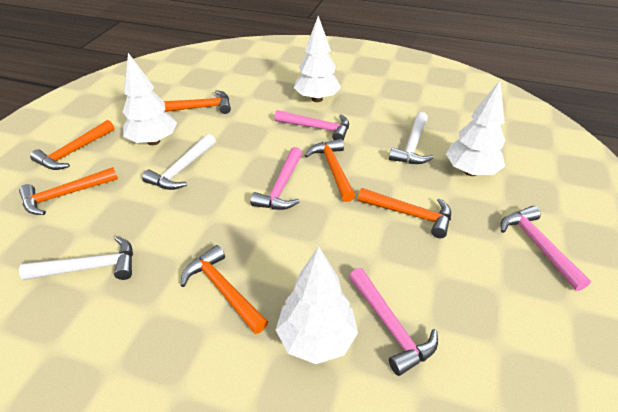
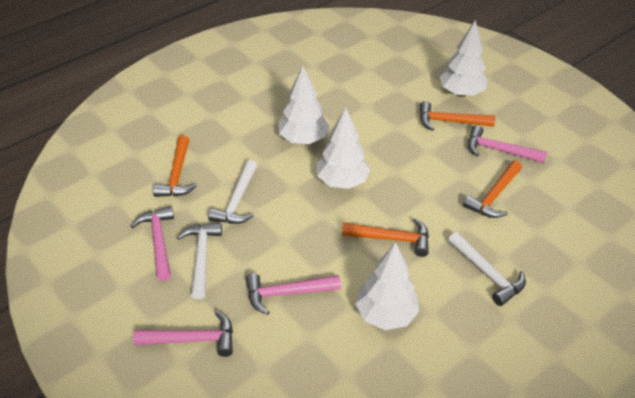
orange hammer: [19,167,118,215] [30,120,115,170] [164,90,231,114] [180,245,268,334] [305,139,355,202] [358,188,451,238] = 6 -> [153,135,197,197] [342,218,429,257] [420,101,495,131] [463,160,522,218] = 4

